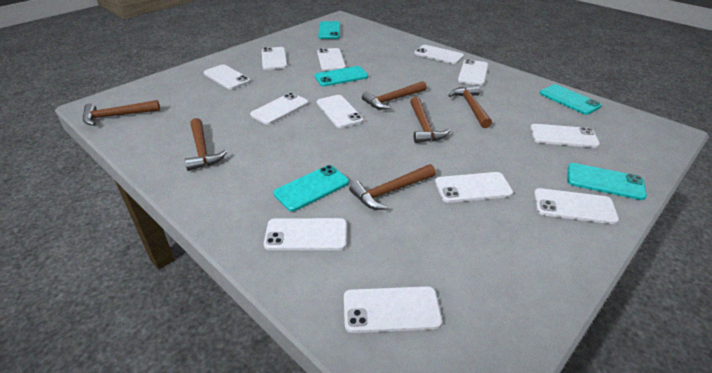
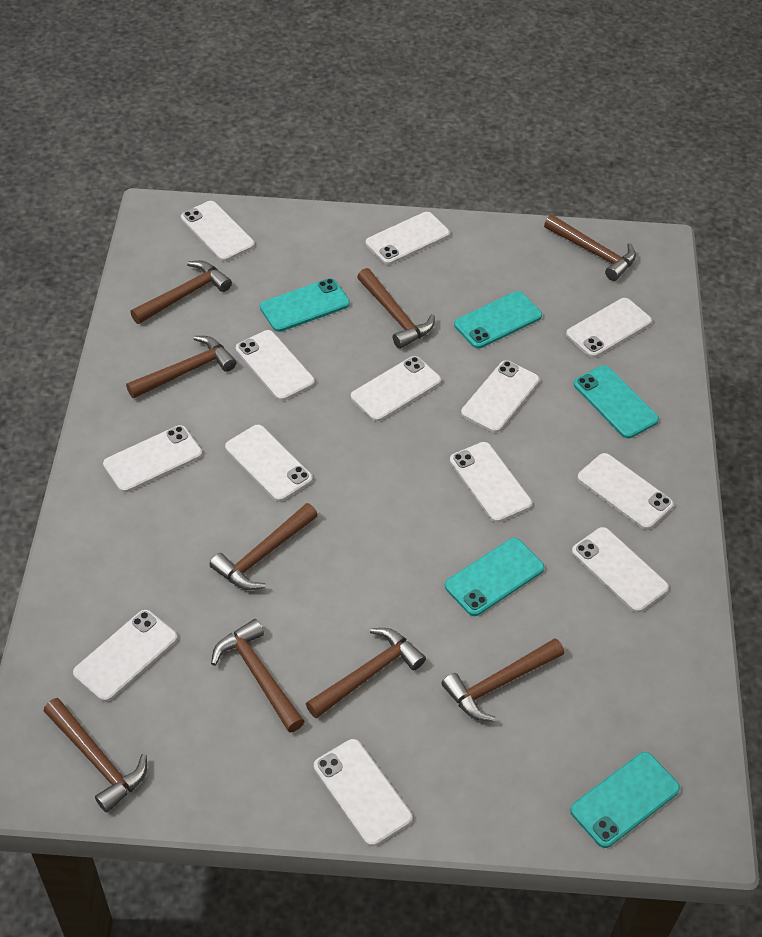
brown hammer: [83,100,160,125] [185,118,227,171] [349,164,436,210] [362,81,427,110] [410,97,450,143] [448,85,492,128] = 6 -> [44,698,147,813] [126,336,236,399] [130,261,232,324] [209,503,318,590] [211,619,305,733] [306,628,426,719] [357,268,435,349] [442,638,564,722] [544,215,636,281] = 9
white phone: [204,64,251,89] [250,93,309,125] [262,47,287,70] [264,218,347,250] [317,48,346,71] [317,95,364,128] [344,286,442,333] [414,45,464,64] [435,172,513,203] [458,59,488,85] [530,124,600,148] [534,188,619,224] = 12 -> [73,610,177,702] [103,425,202,493] [181,201,255,261] [225,425,313,502] [236,330,315,401] [314,739,412,846] [351,356,441,422] [366,212,450,265] [450,442,532,523] [461,360,540,433] [566,298,652,358] [572,527,669,613] [577,453,674,530] = 13

